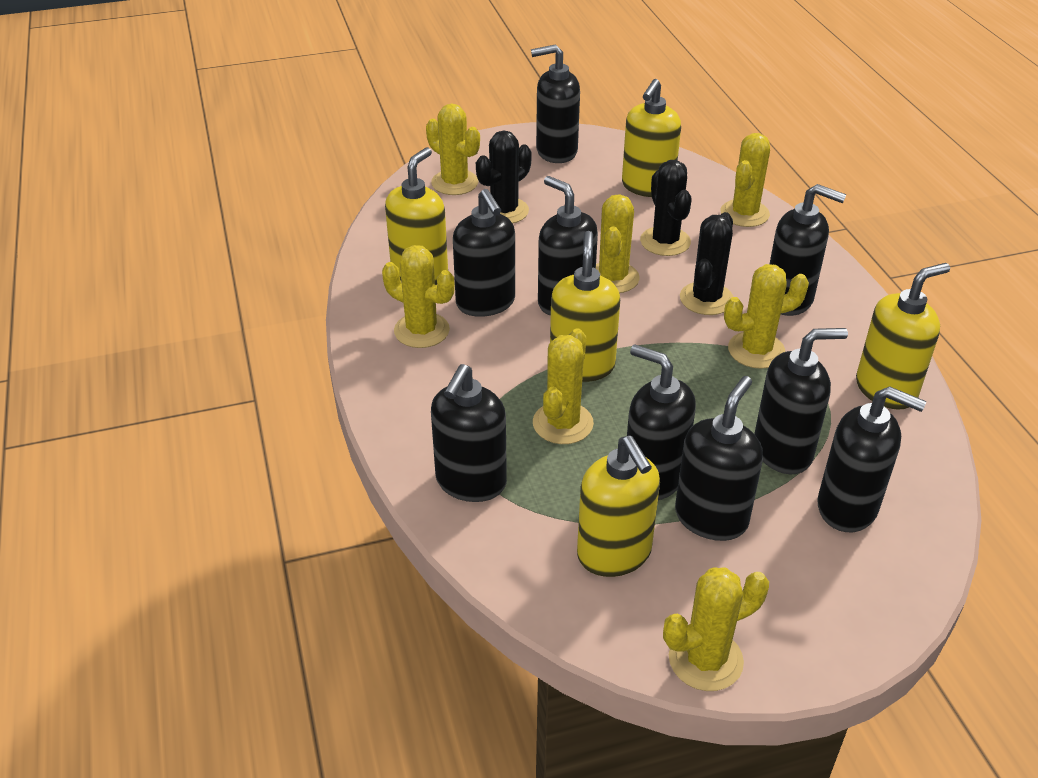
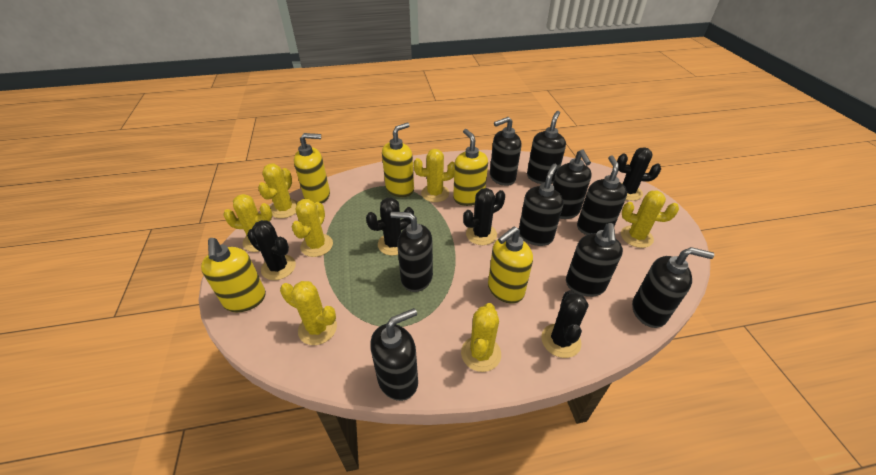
black cactus: [476,130,532,224] [640,160,692,256] [680,212,733,315] = 3 -> [247,220,296,280] [366,197,414,256] [463,188,505,245] [541,290,589,358] [617,147,661,201] = 5

